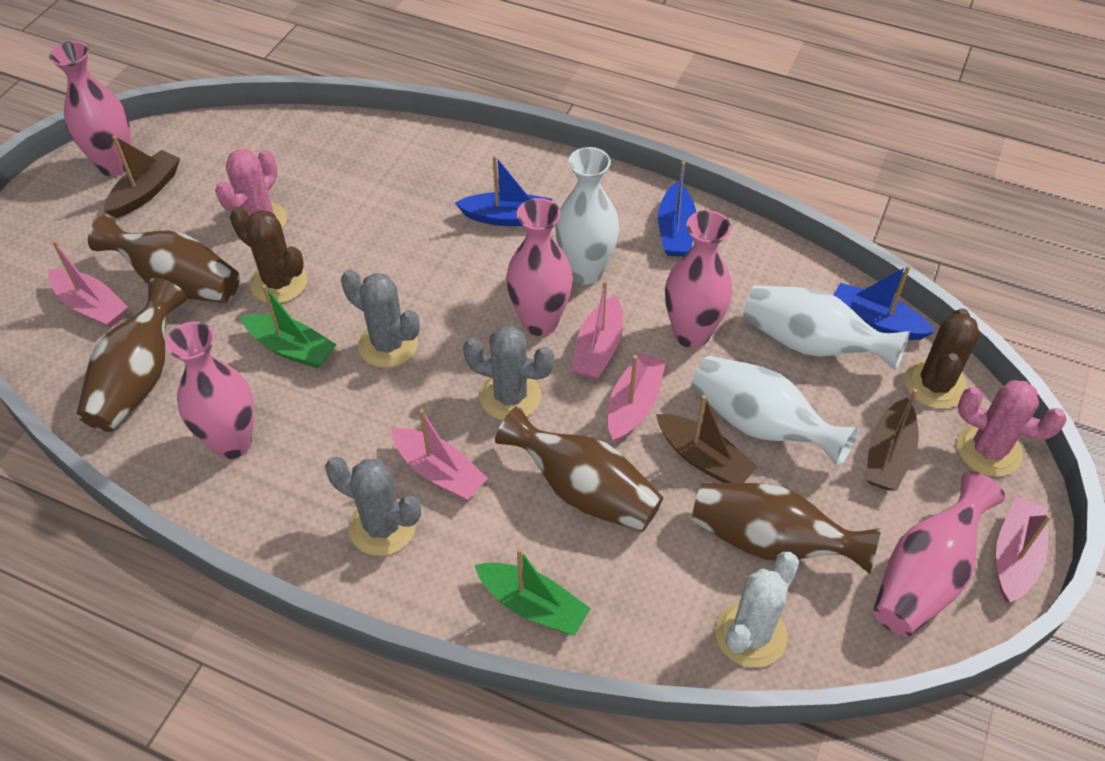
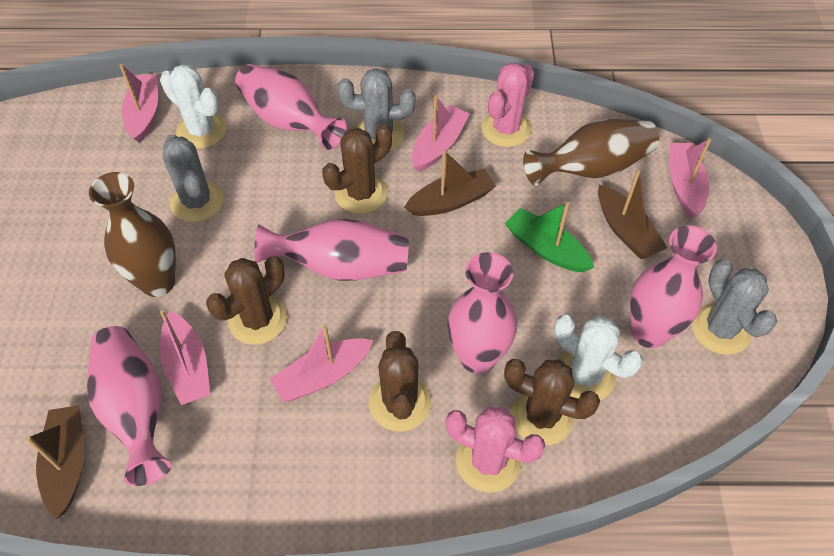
blue boat: [455,155,552,226] [658,161,696,257] [833,265,935,340] = 3 -> none = 0
brown cactus: [230,207,308,303] [905,309,980,409] = 2 -> [206,256,287,345] [322,124,392,214] [369,331,431,432] [504,359,600,445] = 4
brown vase: [76,278,187,432] [88,215,240,303] [495,406,663,532] [692,483,881,574] = 4 -> [89,172,176,297] [523,119,660,186] = 2
green boat: [241,285,337,368] [475,548,591,636] = 2 -> [505,202,594,272] = 1
white cactus: [715,552,799,668] = 1 -> [160,64,227,149] [554,315,643,400] = 2
white vase: [555,147,619,285] [691,356,859,467] [743,285,910,371] = 3 -> none = 0

